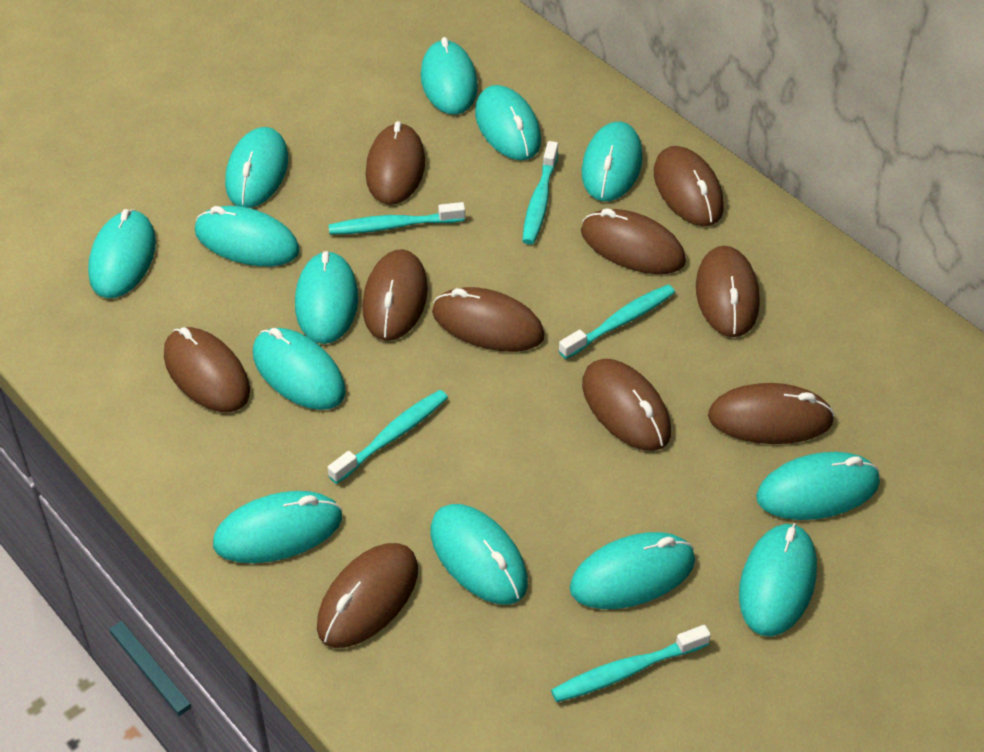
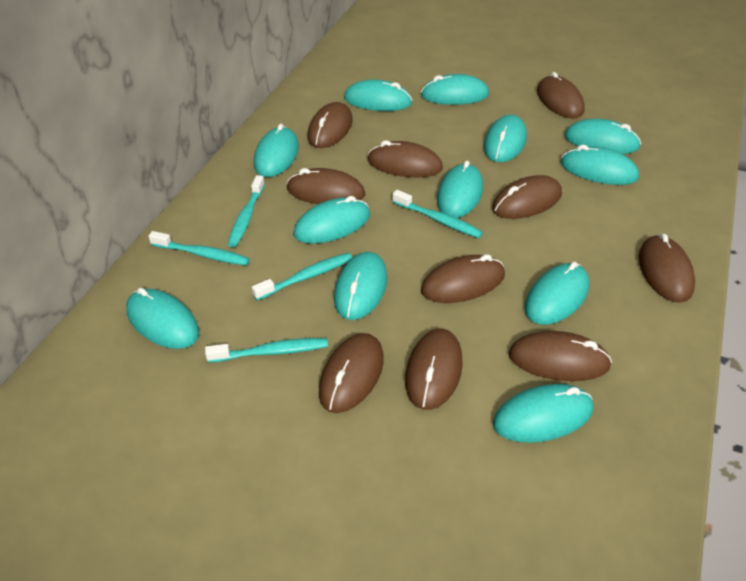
turquoise mouse: [88,209,156,298] [195,206,300,266] [213,491,342,563] [225,127,288,208] [253,328,346,410] [295,251,358,344] [421,37,478,115] [431,504,528,605] [475,85,541,160] [570,532,695,609] [582,122,643,201] [739,523,817,636] [756,452,880,520] = 13 -> [126,288,199,349] [254,124,299,177] [293,196,370,244] [334,252,387,320] [344,79,413,111] [421,74,489,105] [437,160,483,218] [484,115,527,162] [493,384,593,443] [525,262,589,325] [561,145,639,185] [565,119,641,154] = 12

